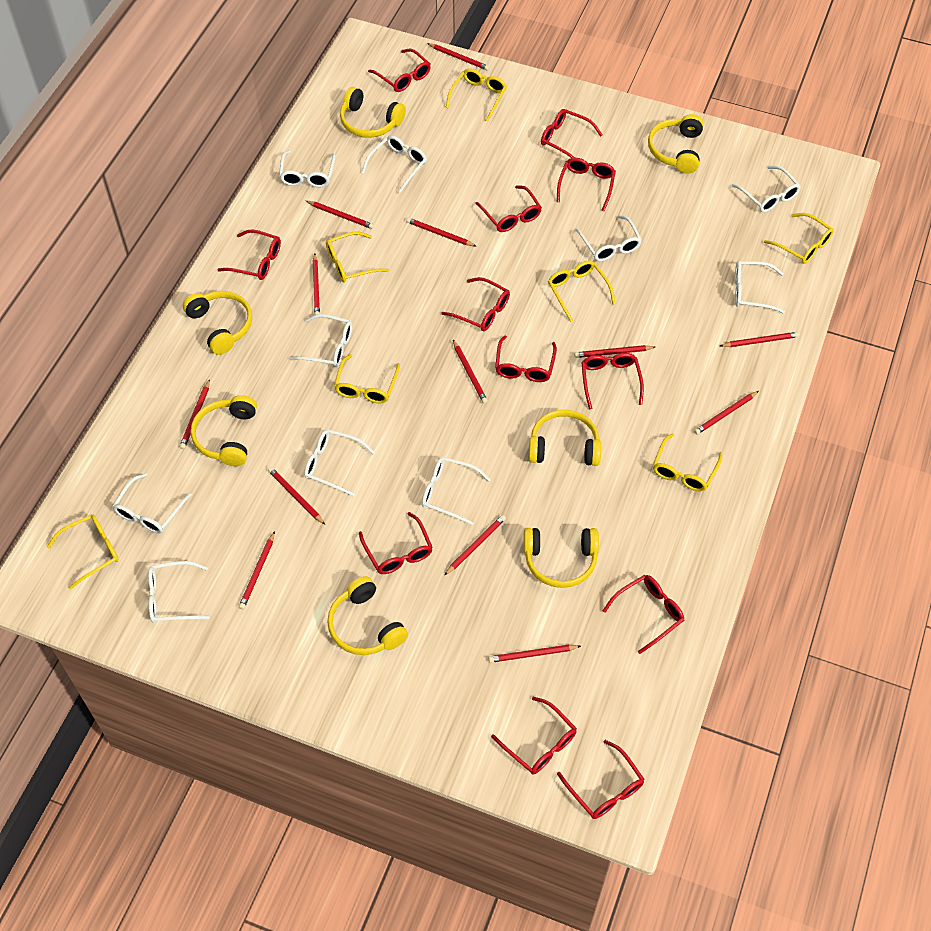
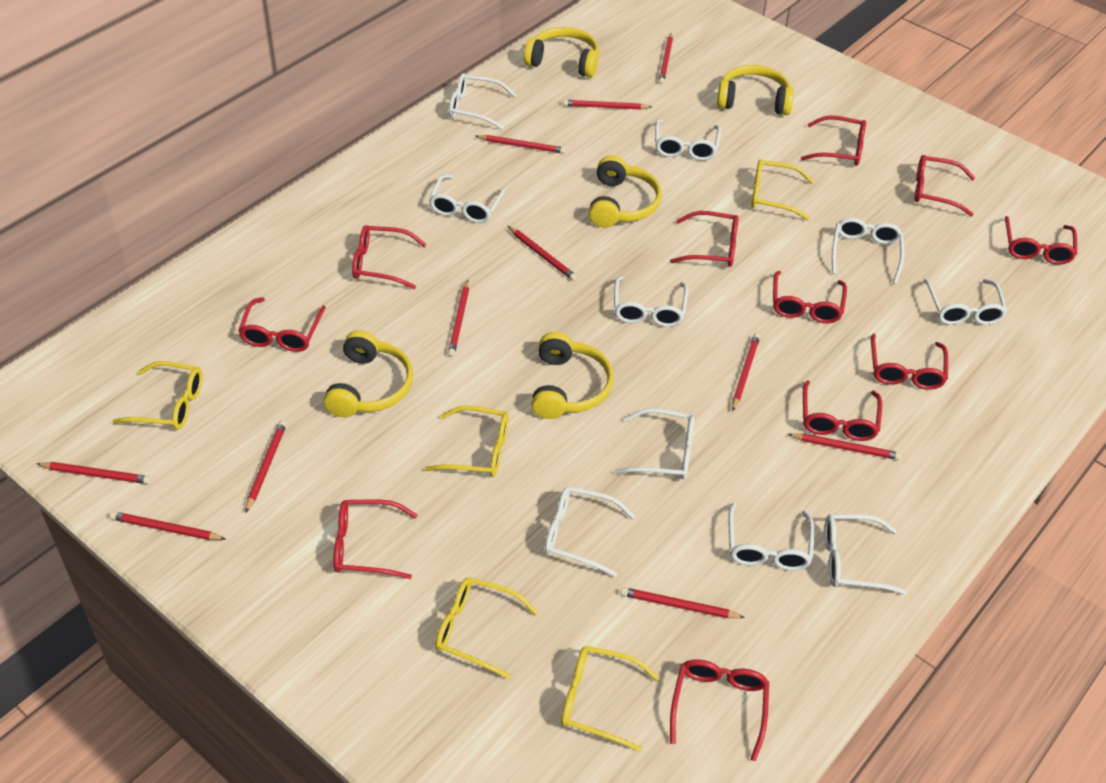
red glasses: [217,229,281,280] [359,512,433,574] [368,49,431,92] [441,277,510,331] [475,185,542,232] [491,697,577,774] [495,336,557,382] [541,109,602,158] [557,158,616,211] [557,740,645,819] [581,353,644,410] [602,575,684,654] = 12 -> [238,297,326,352] [334,499,417,579] [352,225,427,289] [670,211,739,267] [670,659,769,761] [773,271,847,323] [801,115,866,166] [803,380,882,441] [871,334,948,390] [915,155,975,216] [1005,216,1077,265] = 11
red pencil: [180,379,210,449] [239,531,275,609] [268,467,325,525] [306,201,374,229] [312,254,320,315] [406,218,477,247] [427,43,489,70] [445,515,506,575] [453,340,488,404] [488,645,581,663] [574,345,655,358] [694,391,759,435] [720,332,799,347] = 13 -> [37,462,151,484] [110,511,225,540] [245,420,287,513] [448,280,469,356] [475,135,566,154] [508,226,577,281] [563,100,652,110] [620,587,745,618] [659,33,673,84] [732,333,760,411] [787,433,902,460] = 11
yellow glasses: [47,514,119,590] [326,231,389,283] [334,354,400,403] [446,68,507,122] [548,260,616,322] [653,433,722,492] [764,213,834,264] = 7 -> [112,361,203,430] [425,406,509,477] [435,577,538,679] [561,646,659,751] [751,160,814,221] = 5
yellow headphones: [183,291,252,355] [191,395,257,466] [327,576,408,655] [340,87,406,138] [523,528,599,588] [529,410,601,466] [648,114,703,174] = 7 -> [323,330,413,417] [524,27,599,78] [531,332,614,419] [589,156,662,227] [717,65,794,115] = 5

